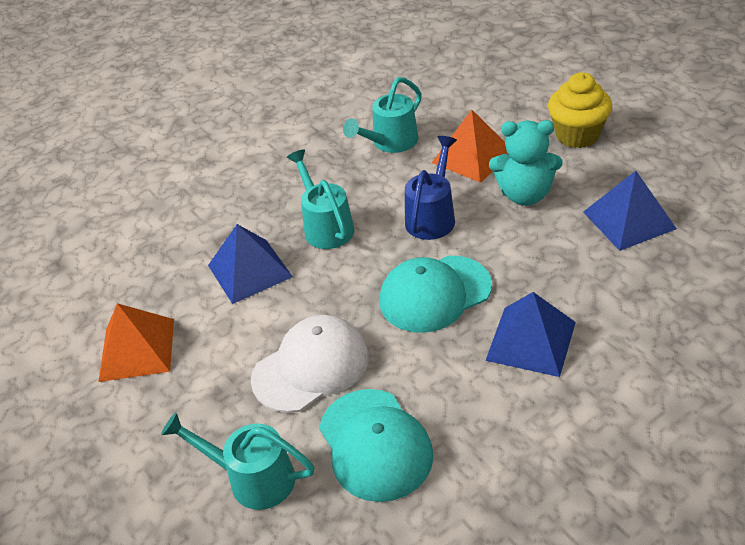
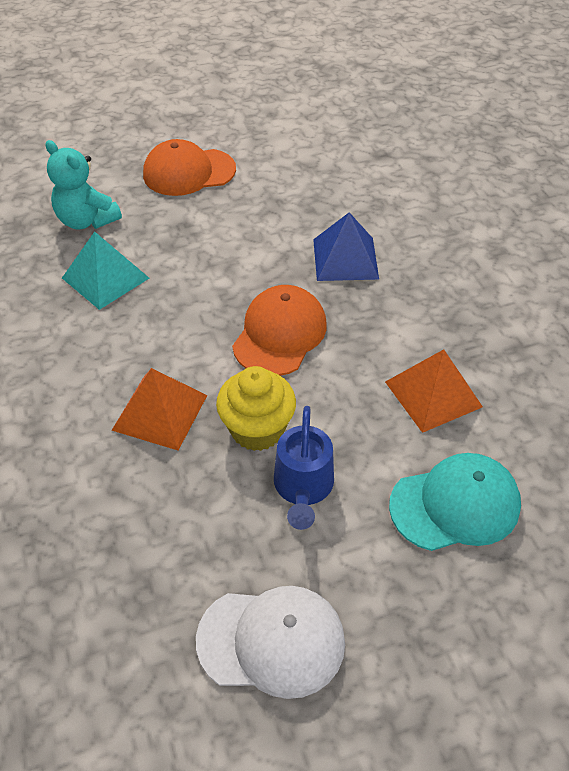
blue pyramid: [208,224,293,304] [485,292,576,377] [583,171,677,251] = 3 -> [313,212,379,281] = 1
orange cap: none = 0 -> [143,139,236,196] [232,285,327,376] = 2
turquoise cap: [319,389,434,502] [379,256,492,333] = 2 -> [389,453,521,551] = 1
turquoise pyramid: none = 0 -> [62,231,149,310] = 1
turquoise watering can: [161,412,315,510] [287,149,354,249] [343,77,422,153] = 3 -> none = 0

